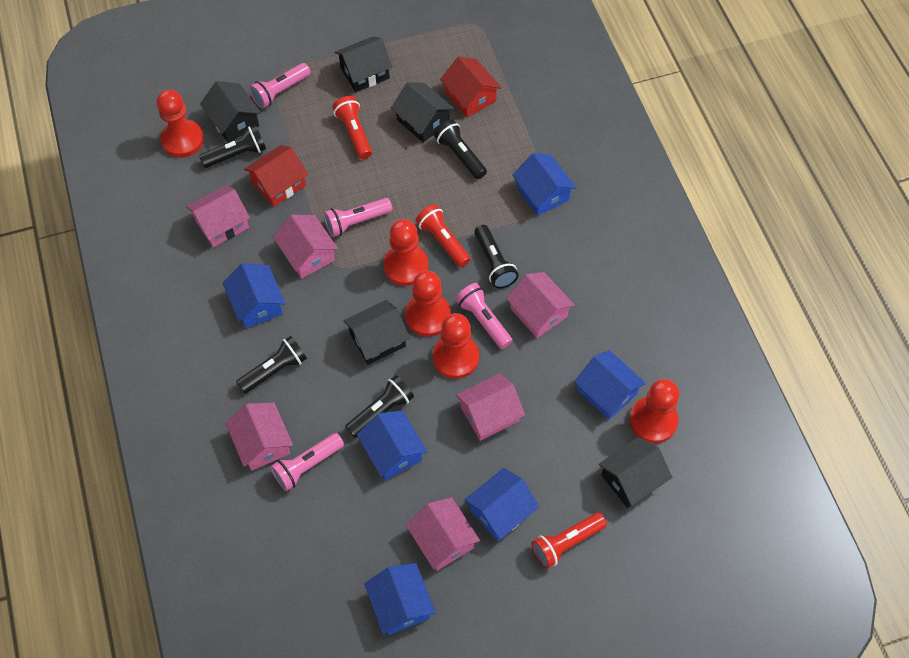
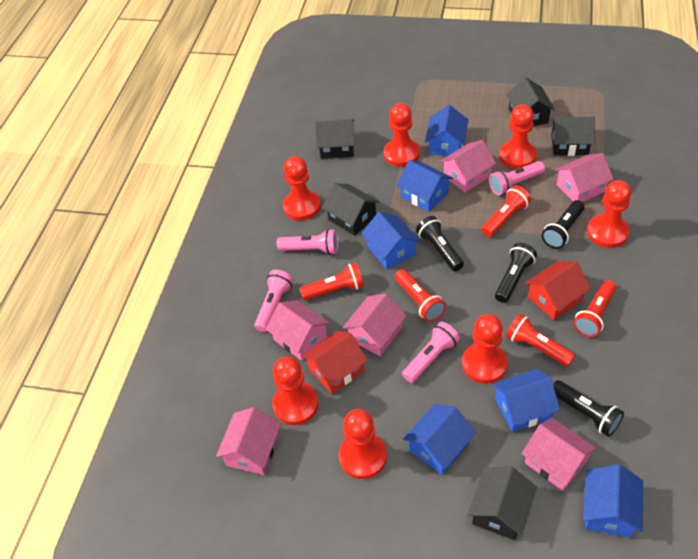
black flashlight: [199,125,266,168] [236,336,307,394] [345,375,414,438] [434,119,487,179] [474,225,519,289] = 5 -> [416,216,464,271] [495,243,537,303] [542,200,584,249] [553,380,624,437] = 4
red flashlight: [332,96,372,159] [416,204,471,268] [531,512,607,569] = 3 -> [300,263,364,300] [395,269,446,322] [482,186,531,237] [506,314,575,367] [573,280,616,337] = 5
red pawn: [156,89,204,157] [383,219,428,286] [405,271,451,337] [433,313,479,379] [629,379,679,443] = 5 -> [272,356,319,425] [283,156,321,221] [339,409,387,479] [384,103,420,167] [462,314,508,384] [499,104,537,169] [587,180,631,248] = 7

